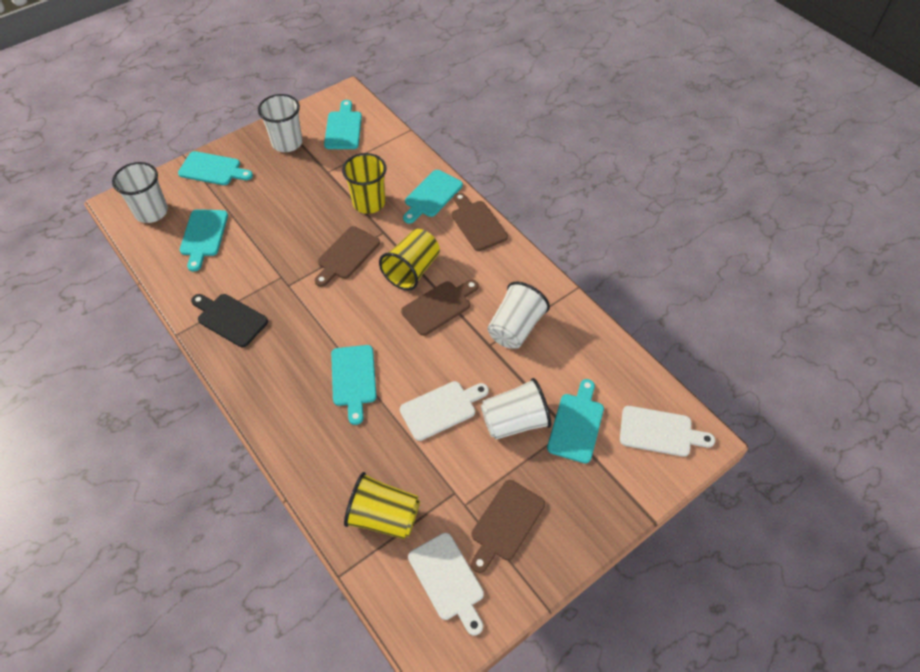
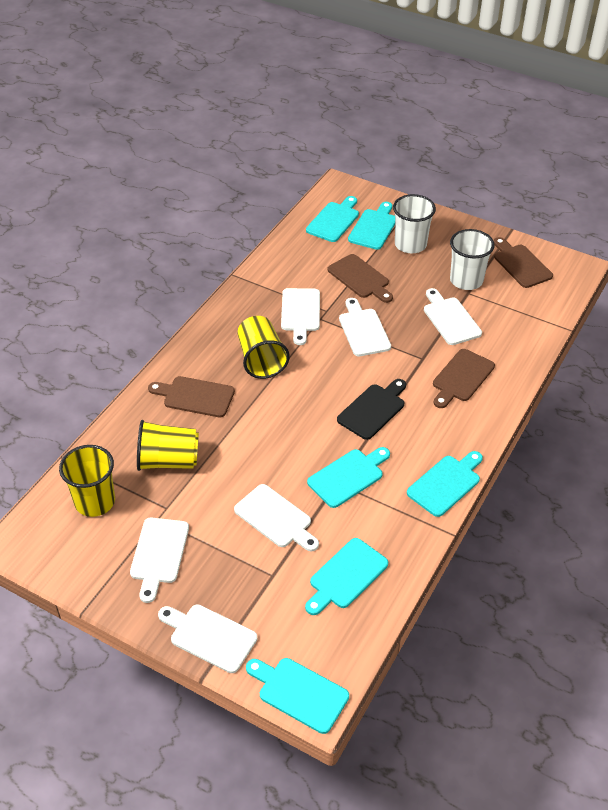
white cup: [112,162,168,223] [258,94,303,152] [481,378,551,440] [488,282,550,349] = 4 -> [393,194,436,253] [450,229,495,290] = 2
white cutting board: [400,381,489,441] [408,533,484,636] [620,406,715,457] = 3 -> [130,518,189,603] [158,604,257,673] [234,484,319,552] [281,288,320,345] [339,298,391,356] [424,288,482,345] = 6

